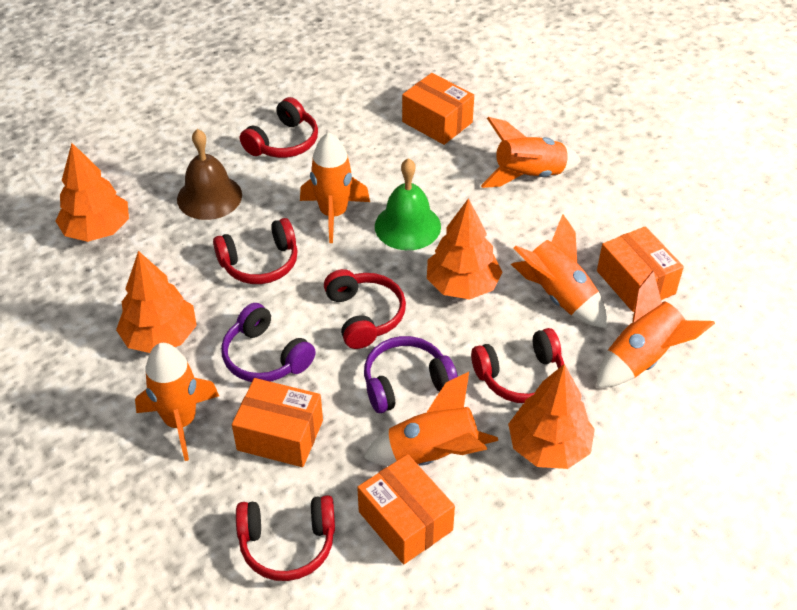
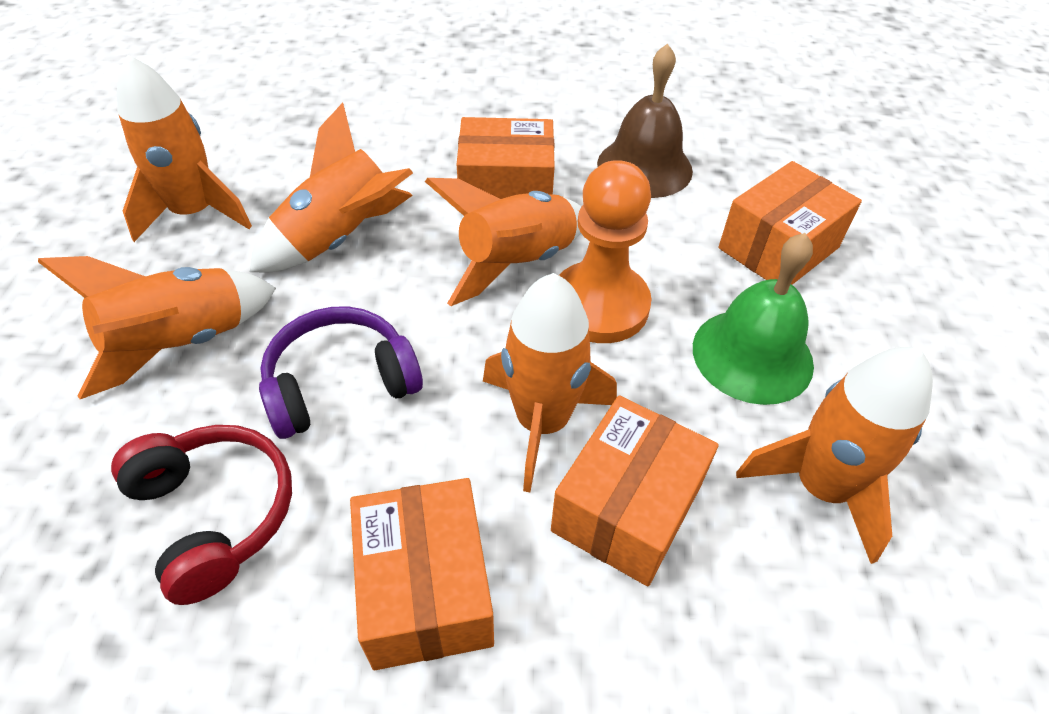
orange pawn: none = 0 -> [559,160,652,343] = 1
orange tree: [55,143,129,242] [116,251,197,353] [427,198,502,300] [508,364,595,469] = 4 -> none = 0
purple headphones: [221,303,316,382] [364,336,458,413] = 2 -> [259,306,423,439] = 1
red headphones: [213,218,298,284] [236,495,335,581] [240,97,318,158] [324,269,406,349] [471,328,564,403] = 5 -> [111,425,292,605] = 1

